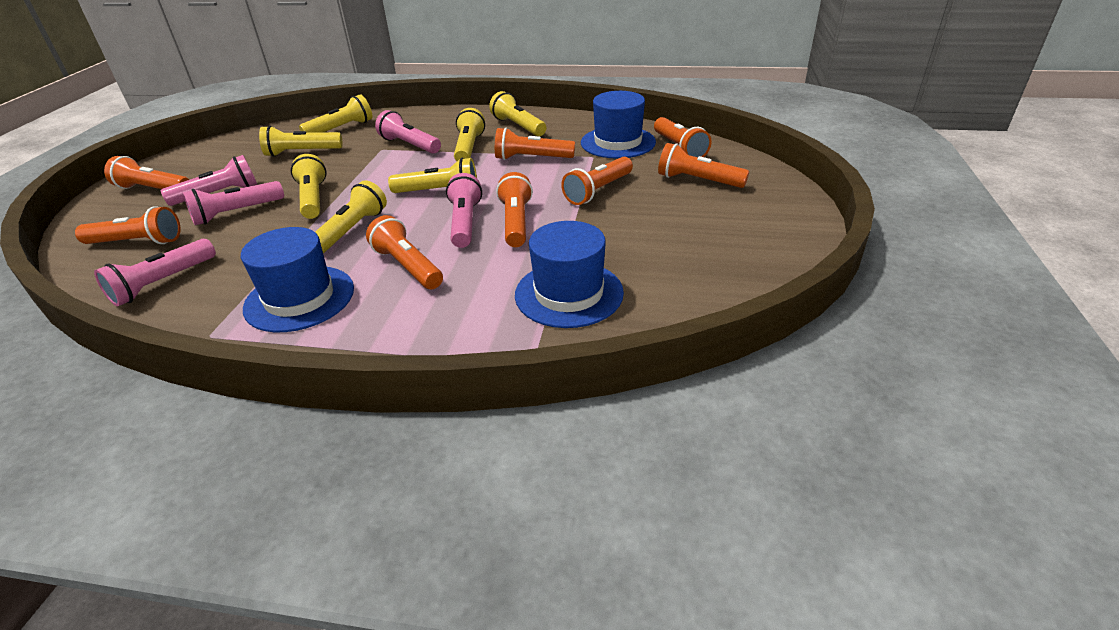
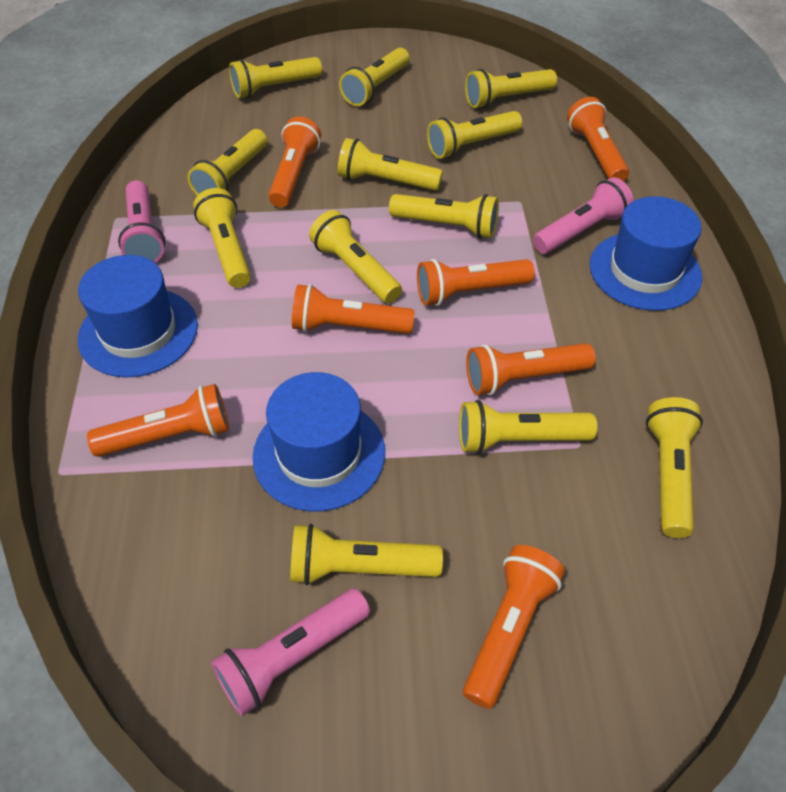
orange flashlight: [75,206,181,244] [104,156,189,189] [366,215,443,289] [495,127,575,160] [496,172,533,247] [561,157,633,205] [654,117,712,157] [658,143,749,188] = 8 -> [87,384,229,457] [268,117,321,207] [292,284,415,334] [417,259,535,306] [463,545,565,709] [466,343,595,395] [567,97,629,181] = 7
pink flashlight: [94,239,216,306] [161,155,257,206] [183,181,284,225] [375,110,441,154] [446,173,482,248] = 5 -> [118,180,165,263] [211,589,370,716] [533,177,634,254] = 3
yellow flashlight: [259,125,343,157] [291,154,327,219] [299,94,373,133] [315,180,387,253] [388,158,477,193] [454,108,485,161] [489,91,546,136] = 7 -> [188,129,267,196] [193,188,251,288] [229,57,322,98] [290,524,443,585] [309,210,402,303] [338,138,443,191] [339,48,410,106] [389,194,499,239] [427,111,522,159] [459,400,597,454] [465,69,557,108] [646,397,703,538] = 12

